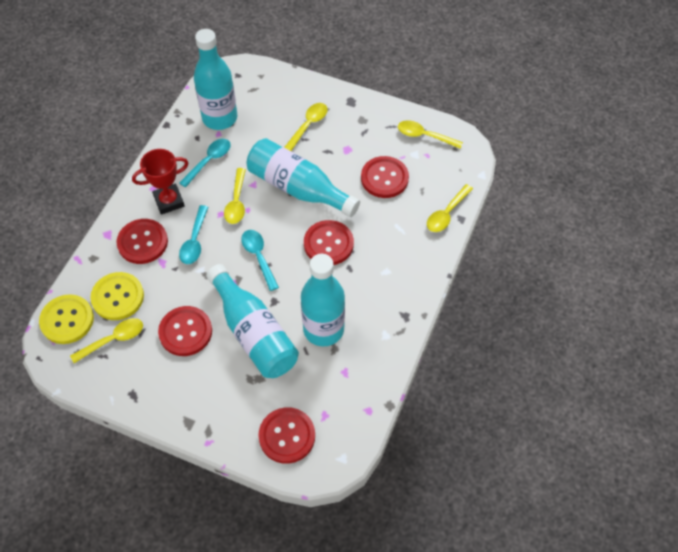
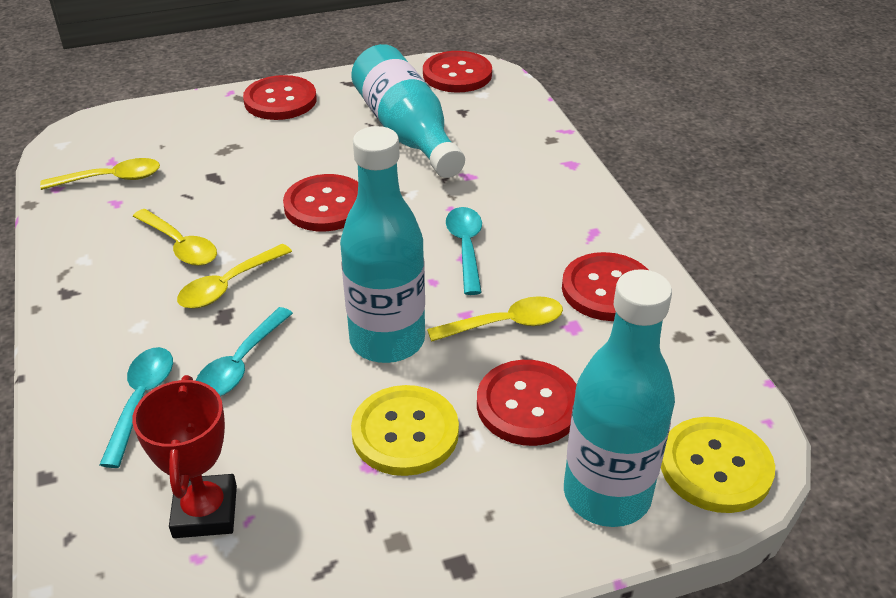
turquoise bottle: [194,29,237,130] [206,264,299,378] [246,138,360,217] [301,254,345,347] = 4 -> [340,126,425,363] [351,44,465,178] [564,269,675,527] = 3
yellow spoon: [70,318,143,363] [224,168,246,224] [284,103,328,151] [398,120,463,149] [427,184,473,232] = 5 -> [40,158,160,190] [133,209,217,266] [177,244,292,309] [427,296,563,342] = 4

